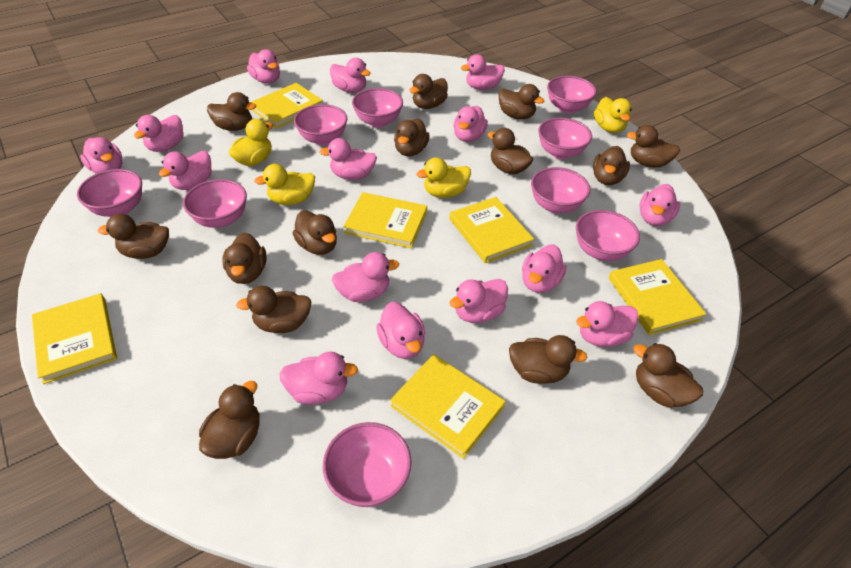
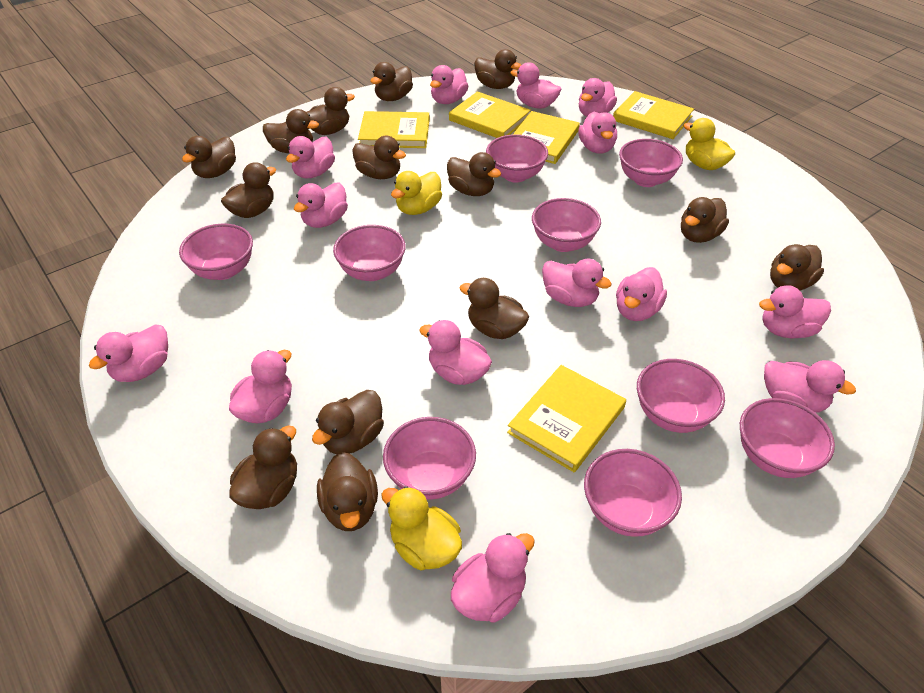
pink duck: [80,137,122,174] [134,115,183,152] [159,151,212,190] [247,49,280,84] [279,352,358,405] [319,138,377,180] [330,58,371,93] [332,252,399,302] [376,302,425,359] [450,279,508,323] [453,106,488,142] [461,55,505,90] [522,245,566,293] [576,301,639,347] [639,184,680,226] = 15 -> [89,324,168,382] [229,350,292,423] [286,136,335,178] [294,183,348,228] [419,320,492,385] [430,65,468,104] [451,533,535,622] [510,62,561,109] [542,258,612,307] [579,78,617,117] [579,112,617,154] [616,267,667,321] [759,285,831,338] [764,360,856,413] = 14
yellow book: [32,293,117,384] [249,83,323,128] [343,192,427,248] [390,354,506,459] [450,197,534,263] [609,259,706,335] = 6 -> [358,111,430,148] [449,91,531,138] [507,365,626,472] [513,111,580,164] [613,91,694,139] = 5
yellow duck: [228,119,273,166] [254,164,315,205] [416,157,471,198] [594,97,632,133] = 4 -> [381,486,462,570] [391,171,442,215] [683,118,735,170] = 3

